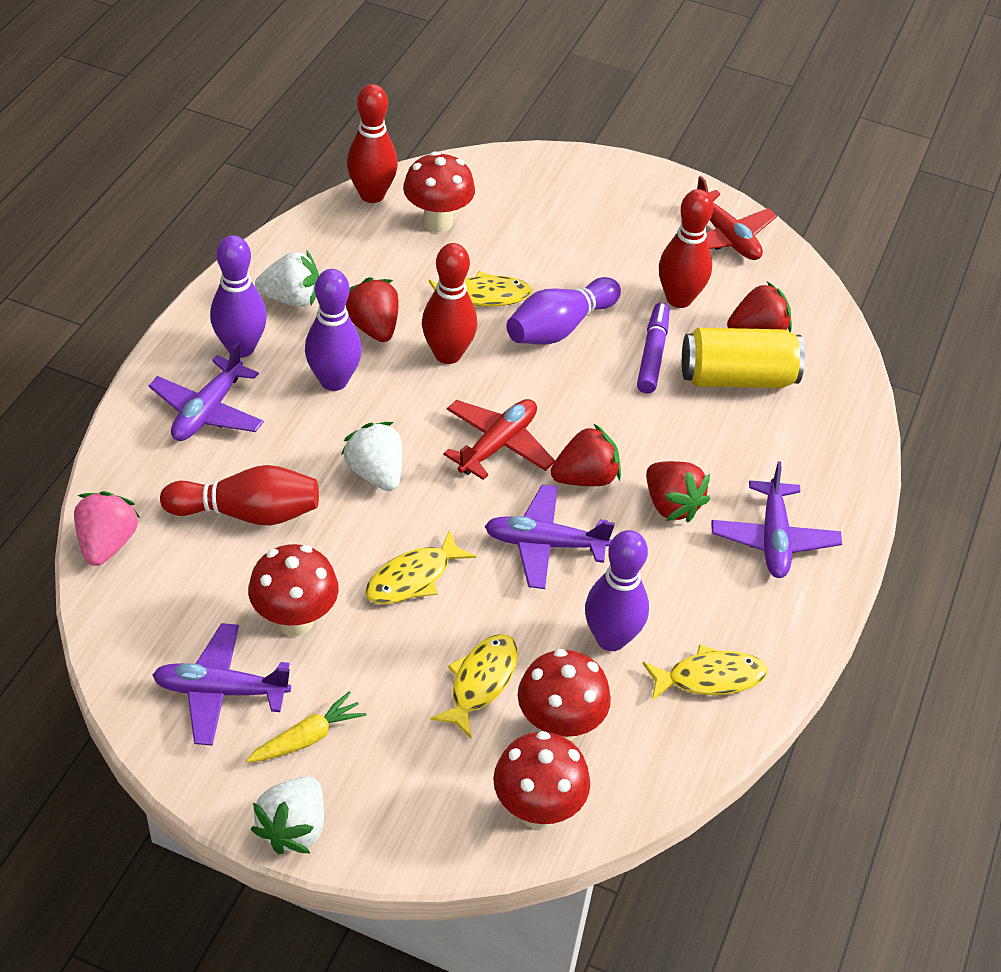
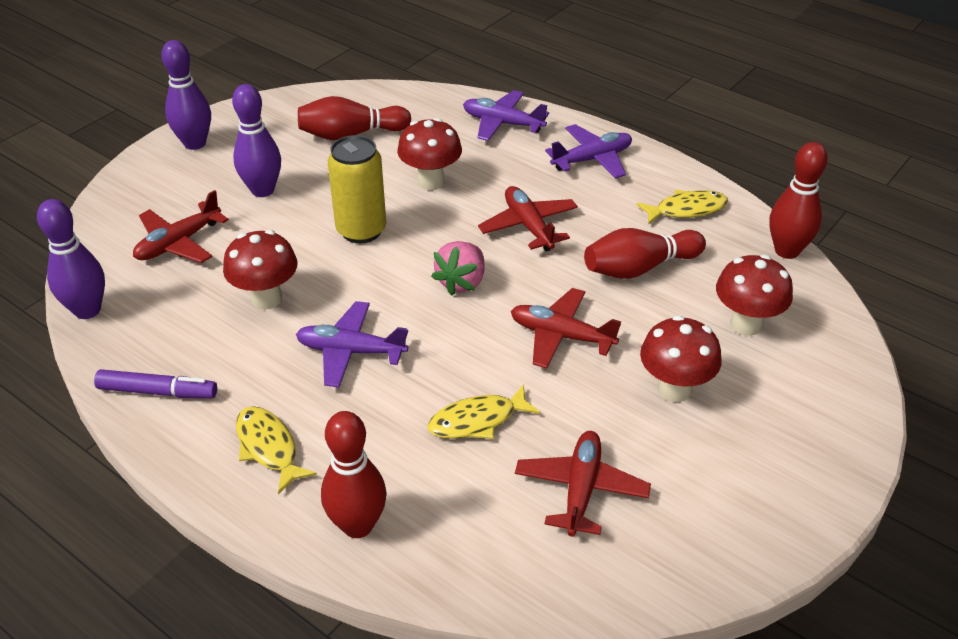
purple bowling pin: [210,235,267,358] [305,269,362,391] [506,277,621,344] [585,530,649,651] = 4 -> [37,199,105,319] [161,40,211,150] [232,84,281,197] = 3
purple plane: [149,342,264,441] [152,623,291,746] [484,484,615,589] [712,461,842,578] = 4 -> [296,301,408,387] [463,90,549,141] [545,124,632,179] = 3
red plane: [443,399,555,480] [697,176,777,260] = 2 -> [133,190,229,263] [478,186,578,251] [511,288,621,368] [515,431,651,537] = 4
red strawberry: [346,277,399,342] [551,423,621,486] [646,461,710,523] [727,282,792,333] = 4 -> none = 0
white strawberry: [251,776,324,854] [255,251,319,307] [341,422,402,491] = 3 -> none = 0
yellow carrot: [246,691,367,763] = 1 -> none = 0
yellow fish: [365,529,476,604] [429,271,532,307] [430,634,518,738] [642,644,768,701] = 4 -> [236,406,317,494] [428,384,540,439] [636,190,728,225] = 3

